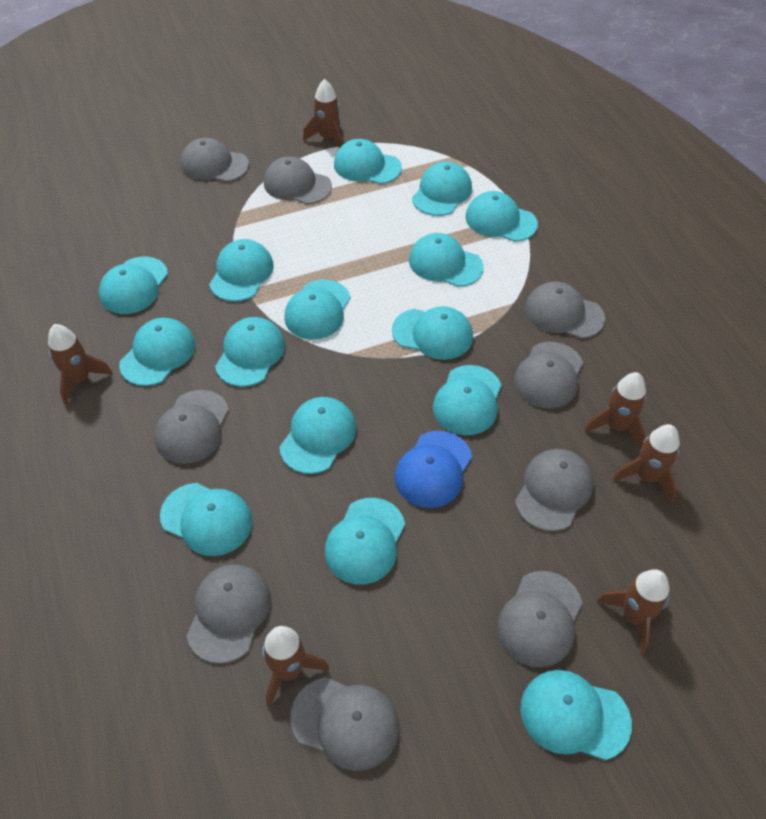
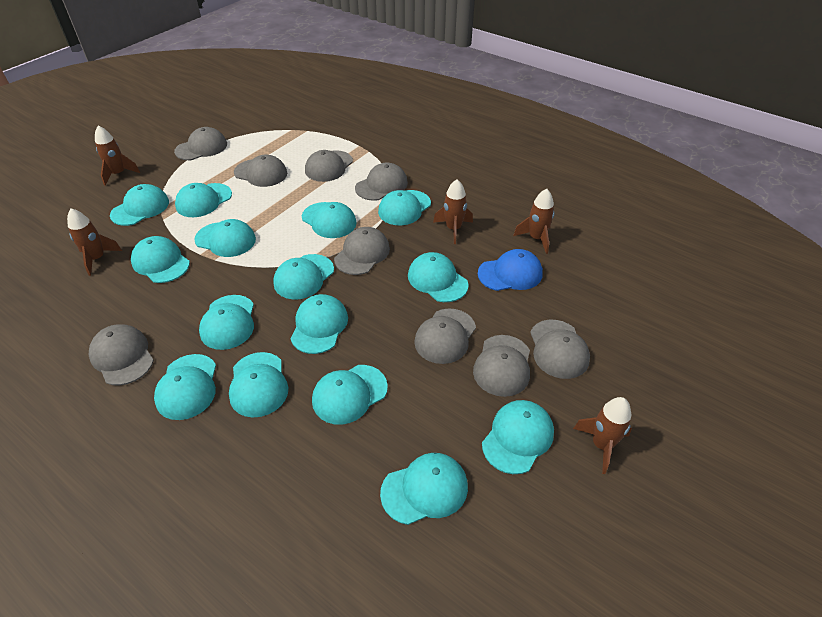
brown rocket: [48,324,113,405] [262,626,329,708] [303,79,343,148] [584,372,646,448] [597,569,669,655] [613,424,680,503] = 6 -> [67,208,122,276] [95,126,140,186] [433,179,473,244] [513,189,555,254] [573,397,632,474] = 5

